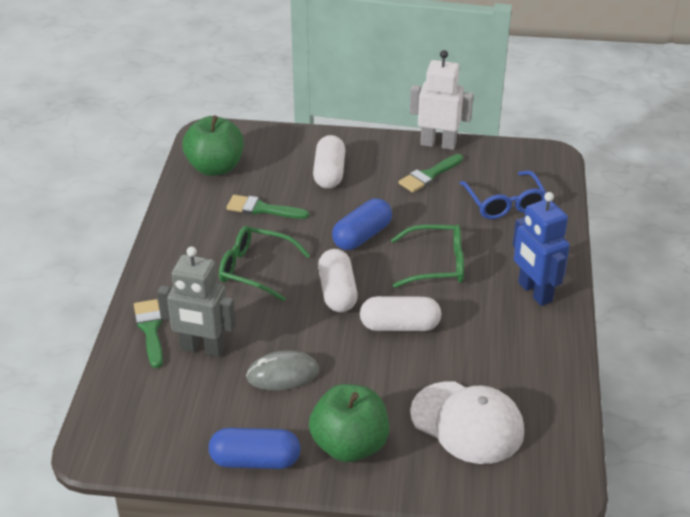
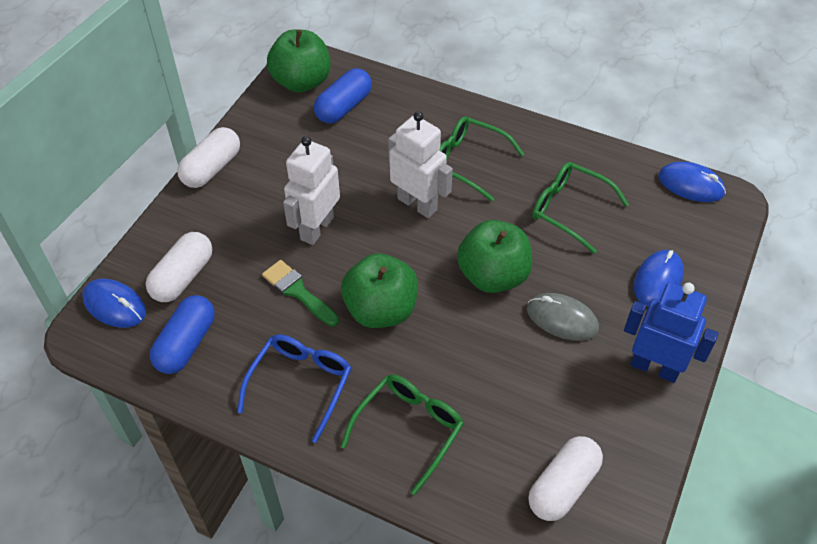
blue mouse: none = 0 -> [82,278,146,328] [634,250,684,306] [658,162,726,202] = 3
green apple: [182,116,244,176] [309,384,389,462] = 2 -> [267,29,331,93] [341,253,418,328] [457,220,532,293] = 3
green brush: [134,299,163,368] [226,195,309,219] [398,154,463,193] = 3 -> [262,260,339,327] = 1
green glasses: [219,226,310,302] [391,224,464,288] = 2 -> [341,375,464,495] [439,116,524,201] [532,162,629,254] = 3
grey robot: [157,246,236,357] = 1 -> none = 0
white cap: [410,381,524,464] = 1 -> none = 0
white robot: [410,50,474,150] = 1 -> [283,136,340,245] [388,111,453,218] = 2

